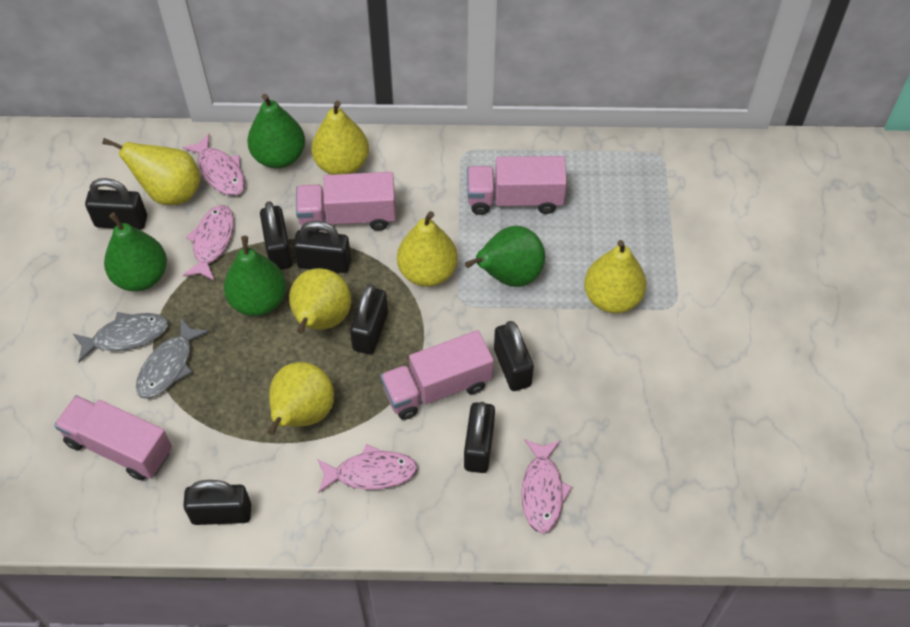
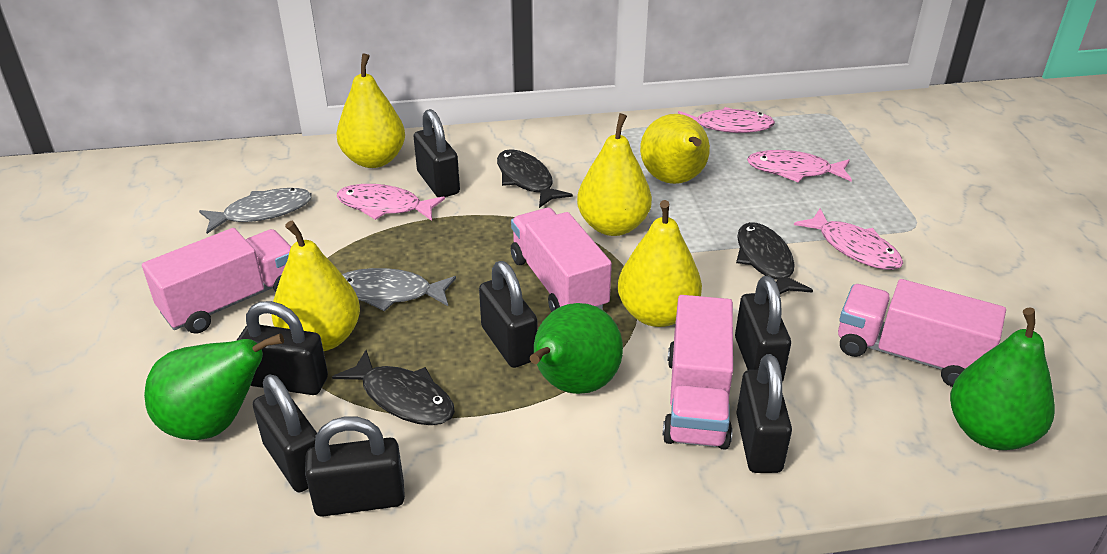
black fish: none = 0 -> [332,350,455,425] [497,149,573,208] [736,222,813,294] = 3
green pear: [104,212,167,291] [224,236,286,316] [247,94,305,168] [465,226,545,287] = 4 -> [144,333,284,440] [530,303,623,394] [950,307,1055,450] = 3
yellow pear: [102,138,201,205] [268,362,334,435] [289,268,351,334] [311,101,369,175] [397,211,458,287] [584,240,647,313] = 6 -> [271,221,360,351] [336,53,405,168] [577,113,652,236] [618,200,702,327] [640,114,710,184] = 5

